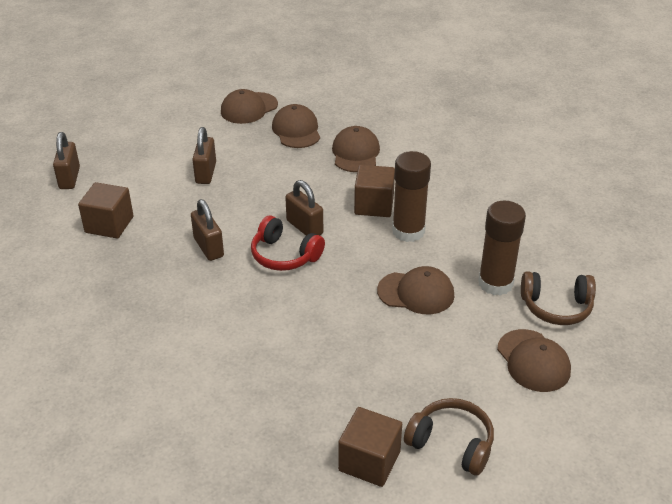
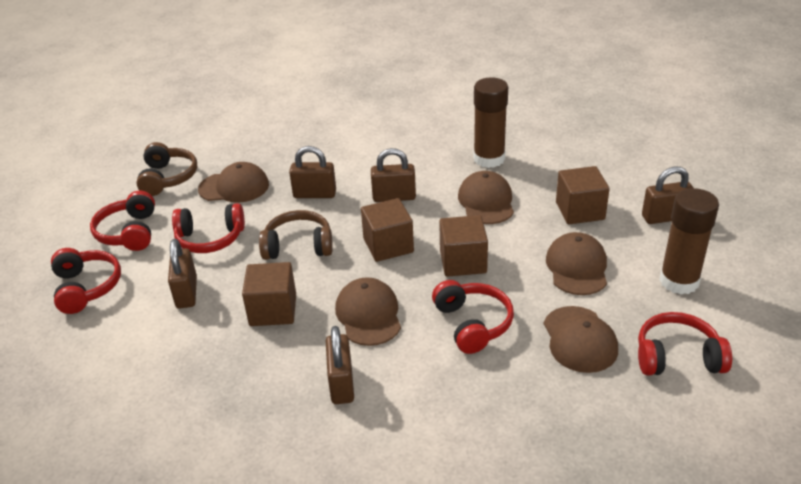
brown cube: [78,182,134,238] [338,407,402,487] [354,165,395,217] = 3 -> [242,262,296,326] [361,198,414,262] [439,215,488,277] [556,166,610,224] = 4
brown padlock: [53,132,80,189] [191,199,224,261] [192,127,216,184] [285,180,323,235] = 4 -> [168,239,197,309] [289,146,336,198] [326,326,354,404] [371,148,416,202] [642,167,694,224] = 5
red headphones: [251,216,325,271] = 1 -> [51,248,121,314] [90,191,155,251] [172,203,245,253] [432,280,514,354] [638,312,732,375] = 5

